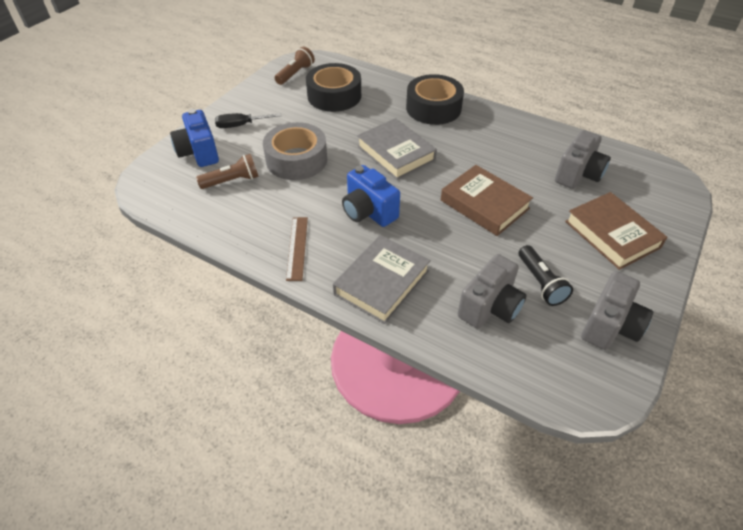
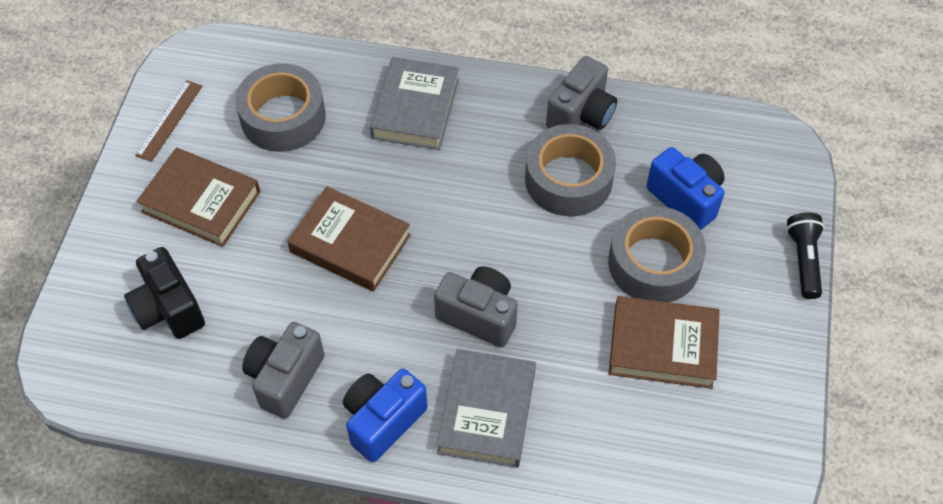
black camera: none = 0 -> [124,247,205,339] = 1
black screwdriver: [215,113,281,128] = 1 -> none = 0
black tape: [306,63,361,112] [406,74,464,125] = 2 -> none = 0
brown book: [441,165,533,236] [565,192,668,270] = 2 -> [136,148,260,247] [287,186,411,291] [609,296,720,389] = 3
brown flashlight: [196,154,259,189] [275,47,315,85] = 2 -> none = 0
grey tape: [263,122,327,180] = 1 -> [235,63,326,152] [525,124,616,217] [608,206,706,302] = 3

